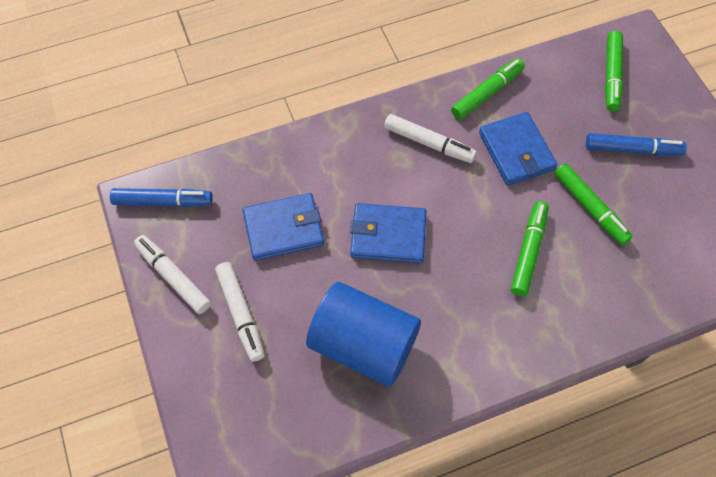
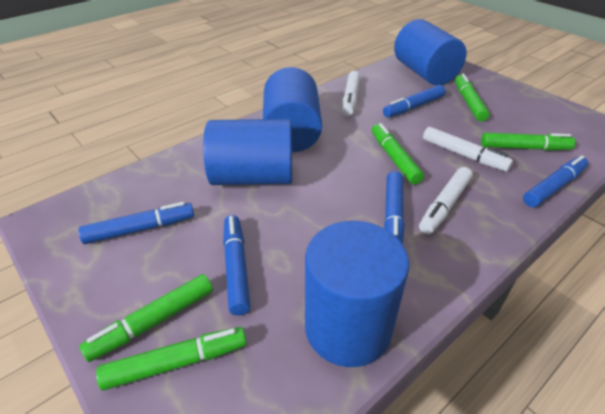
blue cylinder: [306,282,421,387] = 1 -> [203,119,292,185] [263,67,322,152] [305,221,409,367] [394,19,467,85] = 4
blue marker: [110,188,213,207] [586,133,687,156] = 2 -> [78,202,194,244] [223,215,251,316] [383,85,446,118] [384,171,405,245] [523,155,588,207] = 5
blue wallet: [243,193,324,261] [350,203,426,263] [479,112,557,186] = 3 -> none = 0
green marker: [451,58,525,120] [511,201,549,296] [554,163,633,245] [605,31,623,111] = 4 -> [80,274,213,362] [96,327,247,391] [372,123,424,185] [455,74,490,122] [481,133,576,150] = 5

